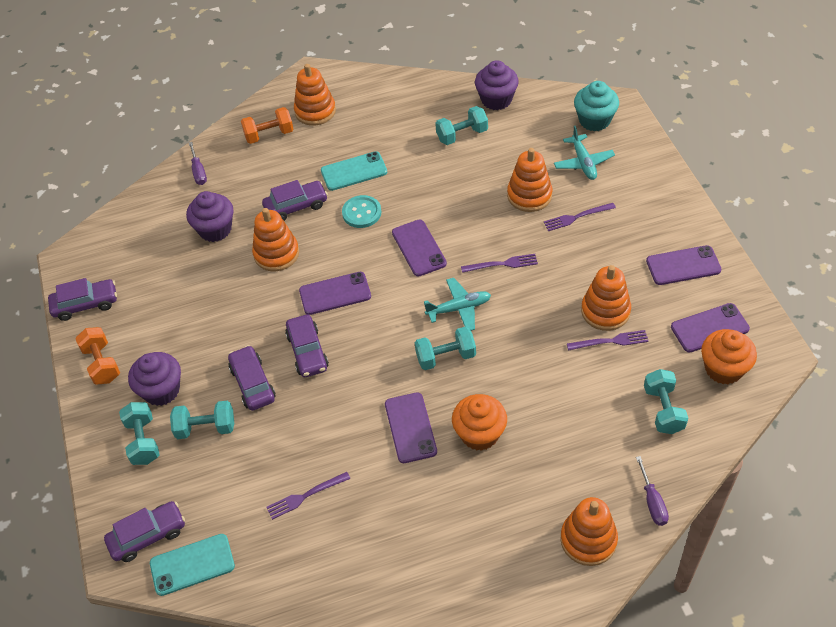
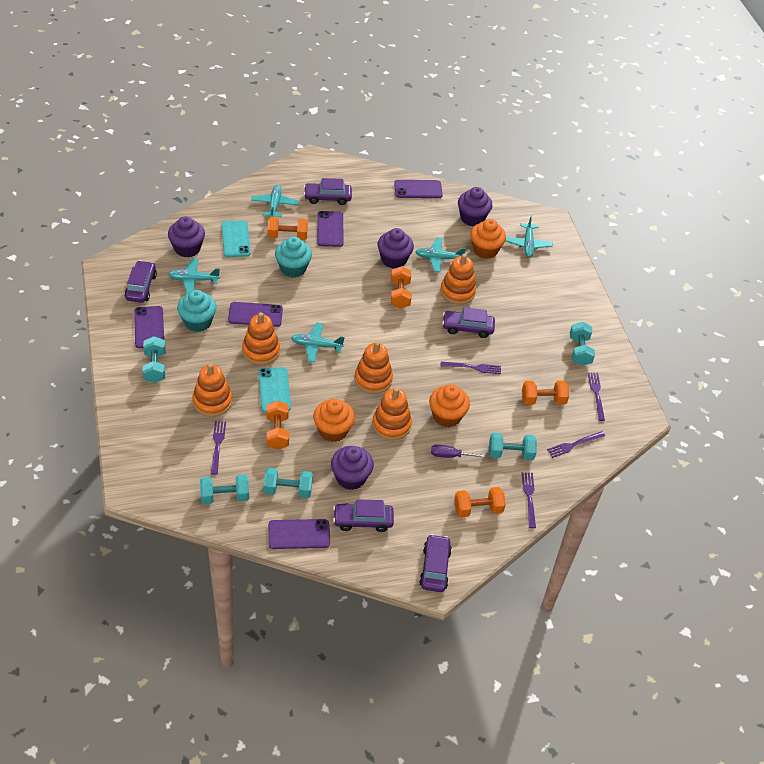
orange cupcake: [452,394,507,451] [701,329,757,384] = 2 -> [313,399,355,442] [429,385,470,427] [470,219,506,259] = 3
orange dumbbell: [75,327,120,385] [241,107,293,144] = 2 -> [266,401,289,450] [268,217,308,240] [391,266,412,309] [454,487,506,518] [522,381,569,405] = 5
purple cupcake: [128,352,181,406] [186,191,233,242] [475,60,519,110] = 3 -> [168,216,205,257] [331,446,374,490] [378,228,414,269] [458,187,493,226] = 4
purple fork: [266,472,350,520] [461,254,538,273] [544,203,616,231] [567,330,649,351] = 4 -> [211,421,226,475] [441,362,501,374] [522,472,536,528] [547,431,605,458] [588,373,605,421] = 5
purple screwdriver: [189,142,207,185] [636,456,669,526] = 2 -> [431,445,486,458] = 1
turquoise button: [342,195,381,228] = 1 -> none = 0
turquoise cupcake: [574,81,619,131] = 1 -> [177,290,217,332] [275,237,312,278] = 2
turquoise plane: [424,278,491,331] [554,126,615,180] = 2 -> [168,258,220,294] [251,185,299,217] [291,322,345,362] [416,238,466,272] [506,216,553,257] = 5

